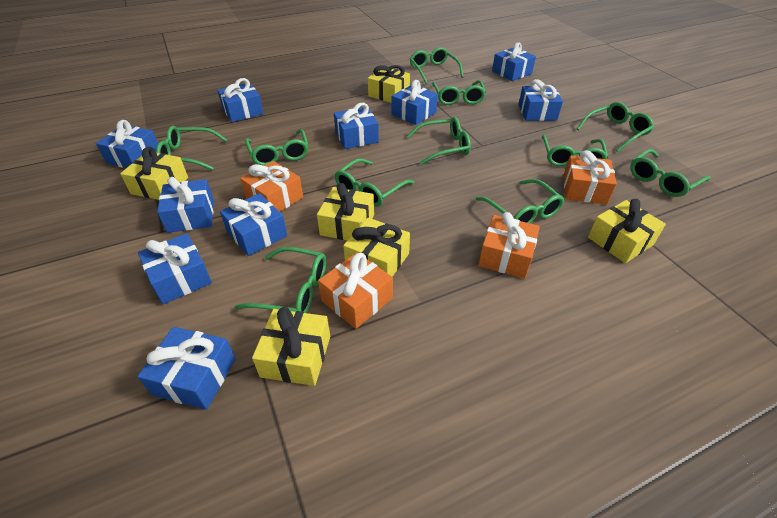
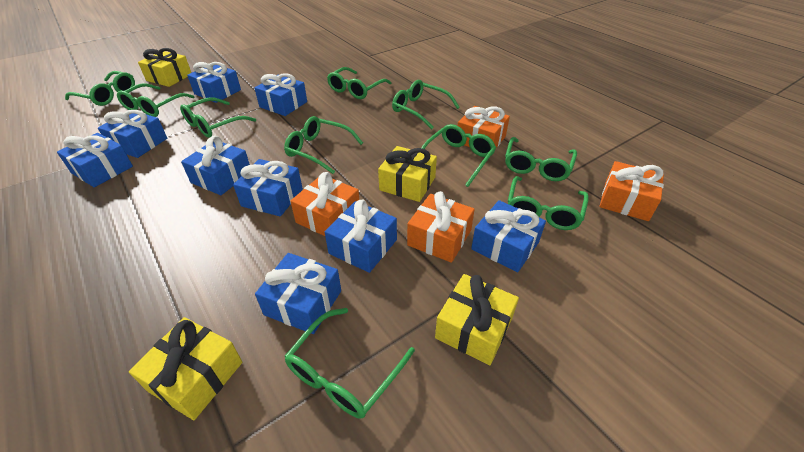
blue gift: [96,120,158,168] [138,233,212,304] [138,327,236,410] [157,177,214,233] [217,78,264,122] [220,193,287,256] [334,103,379,149] [392,80,438,125] [492,42,536,81] [518,79,563,121] = 10 -> [57,133,133,187] [98,110,167,158] [181,136,250,195] [187,62,241,103] [233,159,303,216] [254,73,307,116] [255,253,341,334] [325,199,397,273] [471,200,546,272] = 9
green glasses: [156,126,227,170] [235,247,326,313] [245,129,308,166] [334,158,414,207] [407,117,471,165] [410,47,464,84] [432,80,486,105] [476,179,564,224] [542,135,608,166] [577,102,654,152] [630,149,710,197] = 11 -> [65,71,135,106] [117,83,194,117] [180,97,256,138] [284,116,363,174] [284,308,415,419] [327,67,391,99] [392,80,460,129] [422,124,496,187] [505,137,577,181] [508,176,589,230] = 10
yellow gift: [120,147,188,200] [252,307,330,386] [317,183,374,240] [343,218,410,277] [368,65,410,103] [588,199,666,263] = 6 -> [129,317,242,420] [138,48,191,87] [378,146,437,202] [435,274,519,365] = 4

